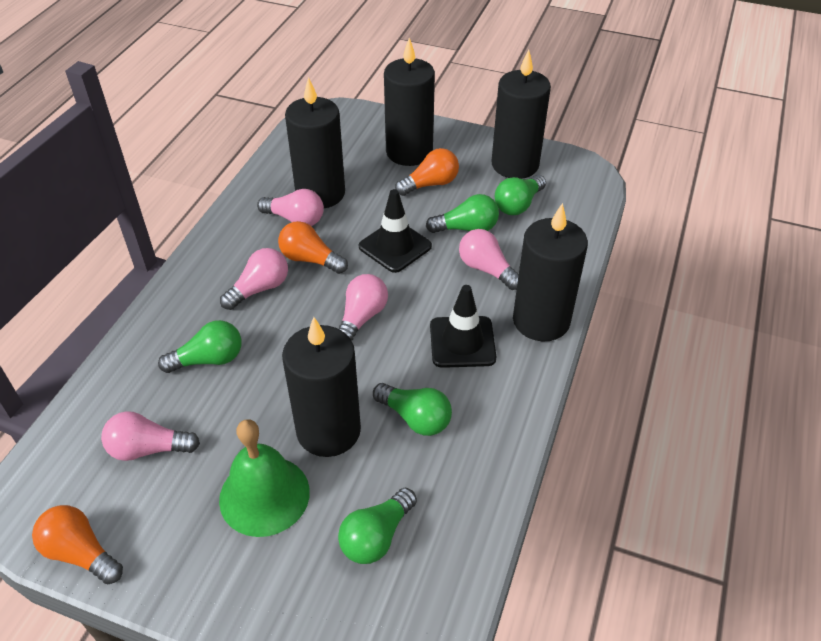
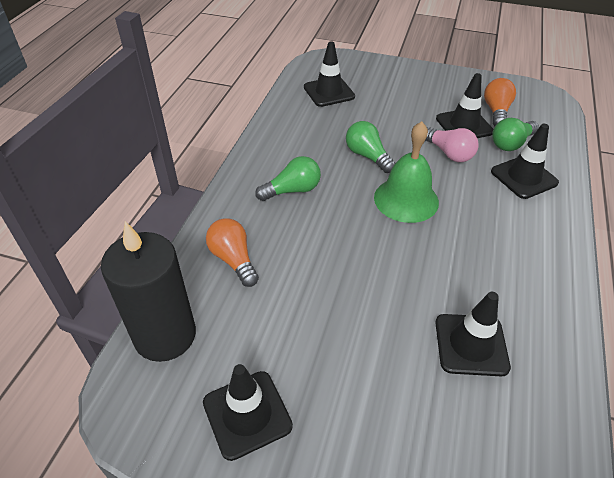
black candle: [282,317,361,457] [285,77,345,208] [384,38,435,166] [492,50,551,179] [513,203,588,342] = 5 -> [101,221,196,362] = 1
black traffic cone: [359,189,432,273] [430,285,496,368] = 2 -> [203,364,293,461] [304,41,355,107] [435,292,511,377] [436,73,493,138] [491,124,559,199] = 5
green light bulb: [158,320,241,373] [338,488,417,564] [373,383,452,436] [426,194,499,233] [495,175,546,215] = 5 -> [255,156,321,201] [346,121,395,173] [492,118,539,151] = 3
orange light bulb: [32,505,123,584] [278,221,348,274] [395,148,459,196] = 3 -> [206,218,259,287] [484,78,516,126] = 2
pink light bulb: [101,411,200,461] [220,248,288,310] [257,189,324,226] [339,274,388,341] [459,229,519,290] = 5 -> [425,127,479,162] = 1

